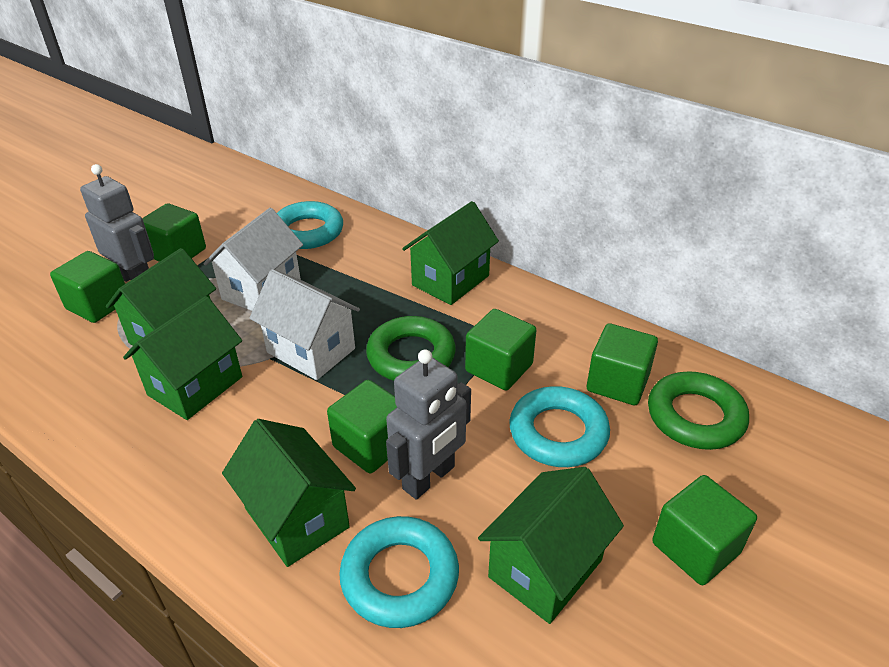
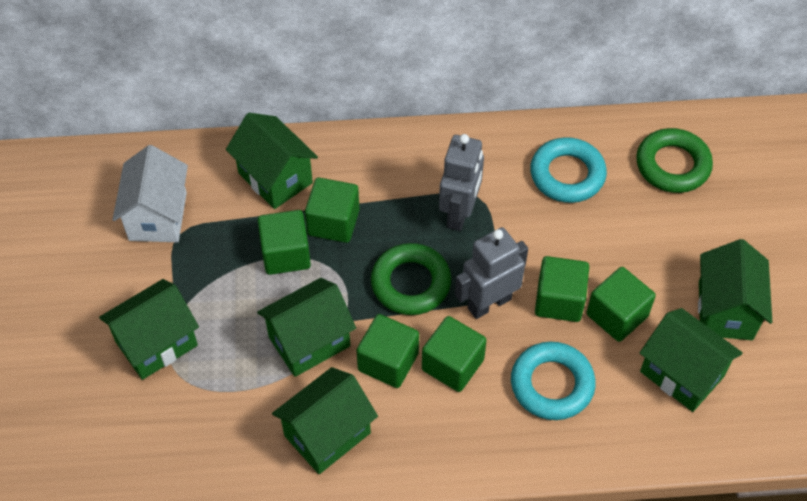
green house: [106,248,216,345] [123,296,242,420] [222,419,356,567] [402,201,499,305] [478,467,624,624] = 5 -> [99,279,199,380] [226,113,318,209] [257,278,356,377] [272,367,378,474] [640,308,743,412] [698,239,772,340] = 6
turquoise ring: [277,201,343,249] [339,516,459,628] [509,386,610,467] = 3 -> [511,342,596,420] [530,137,607,203] = 2
white house: [204,208,303,311] [250,269,360,380] = 2 -> [113,145,188,242] = 1

